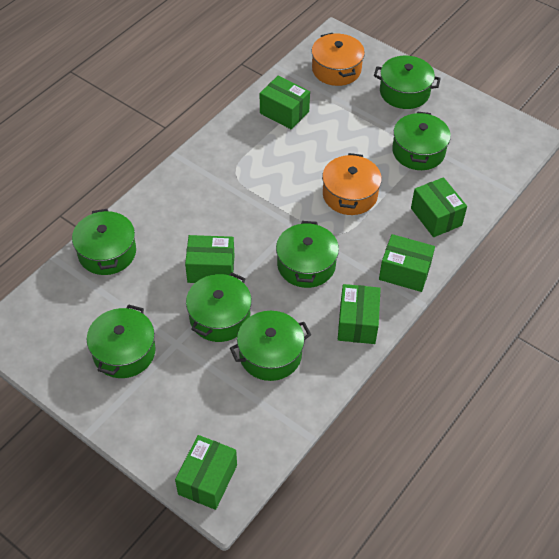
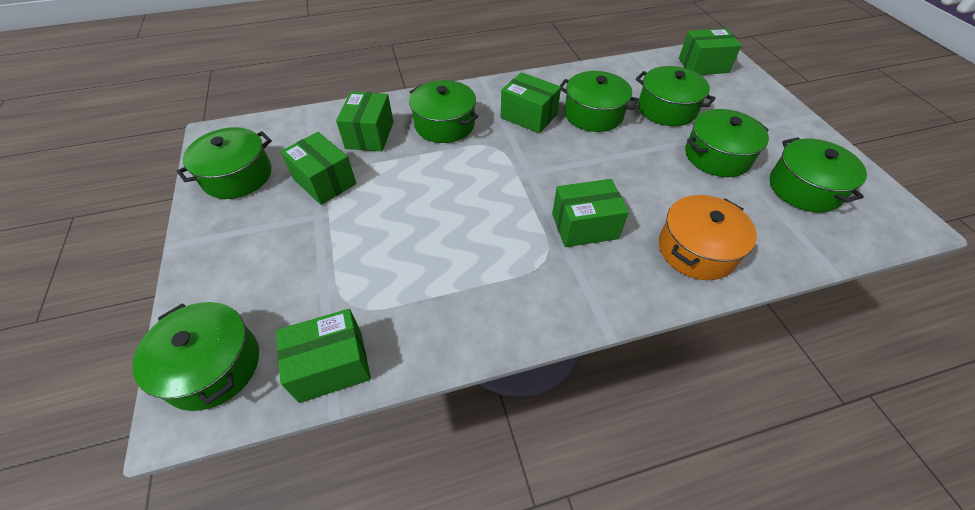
orange pot: [312,33,365,86] [322,153,382,215] = 2 -> [659,195,757,280] = 1

